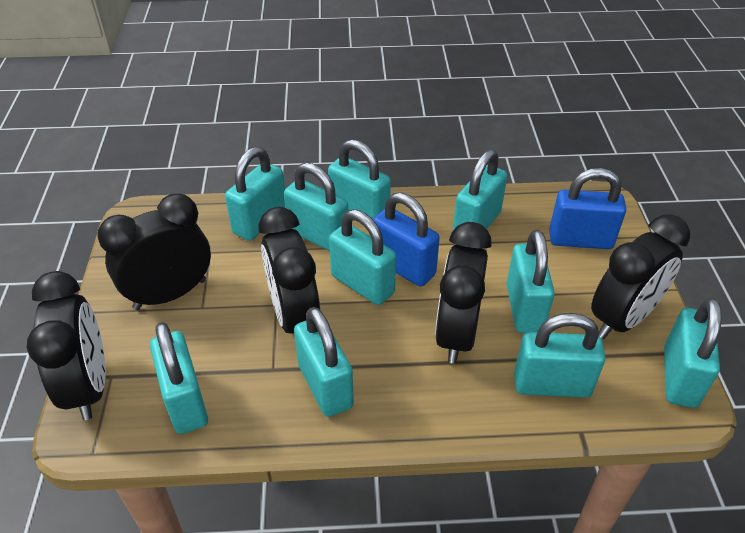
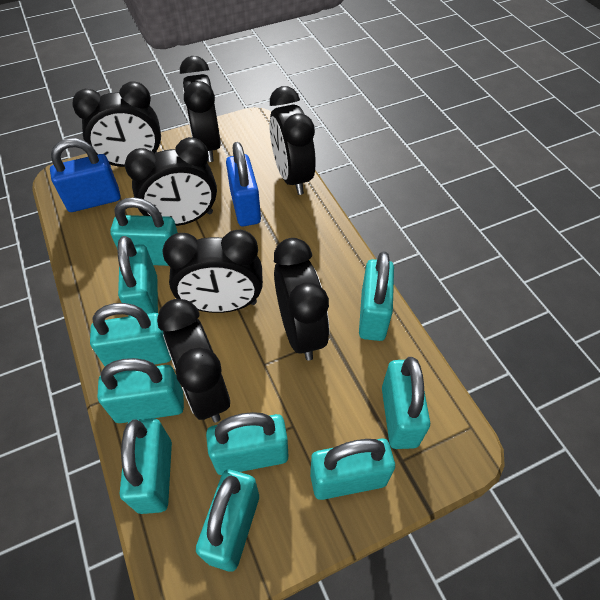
black clock: [27,271,106,420] [97,194,211,310] [259,207,320,334] [435,222,492,364] [591,214,690,339] = 5 -> [72,81,161,167] [125,137,217,226] [157,299,230,423] [162,230,263,313] [180,56,221,162] [269,86,316,195] [274,238,329,361] = 7

